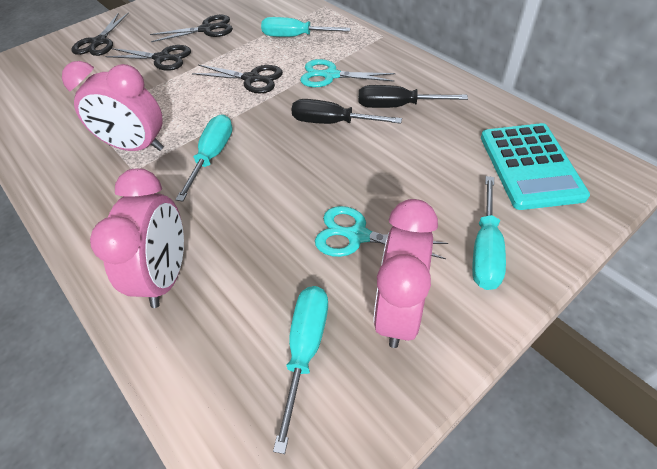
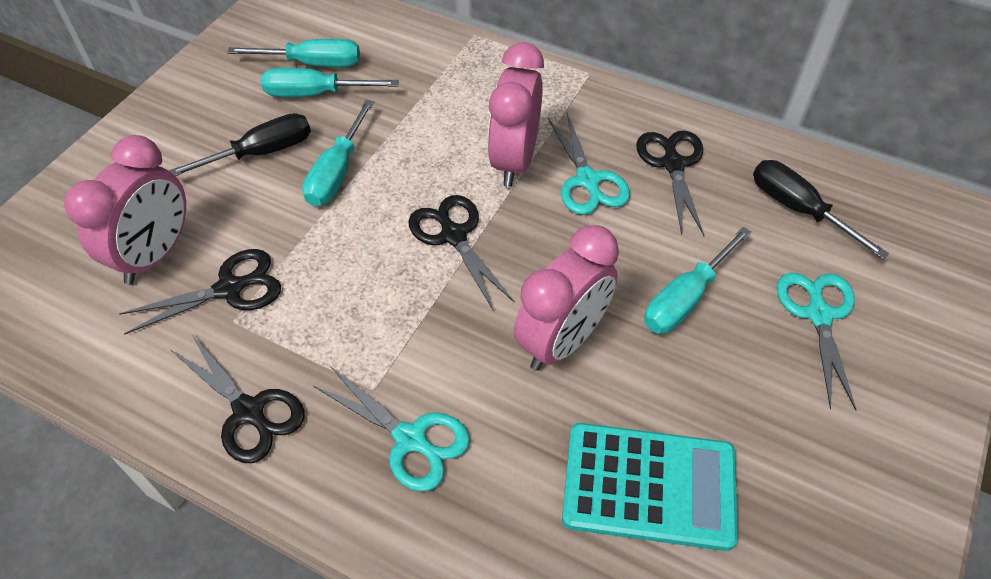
turquoise scissors: [300,59,396,87] [315,206,448,259] = 2 -> [313,366,470,491] [548,113,630,215] [777,273,857,411] = 3

